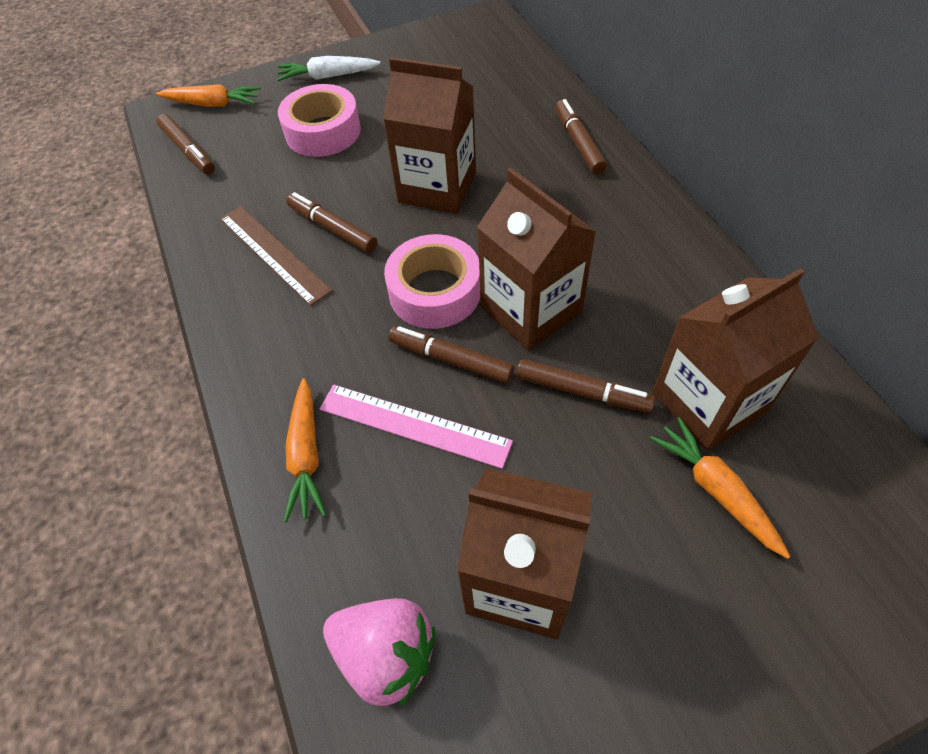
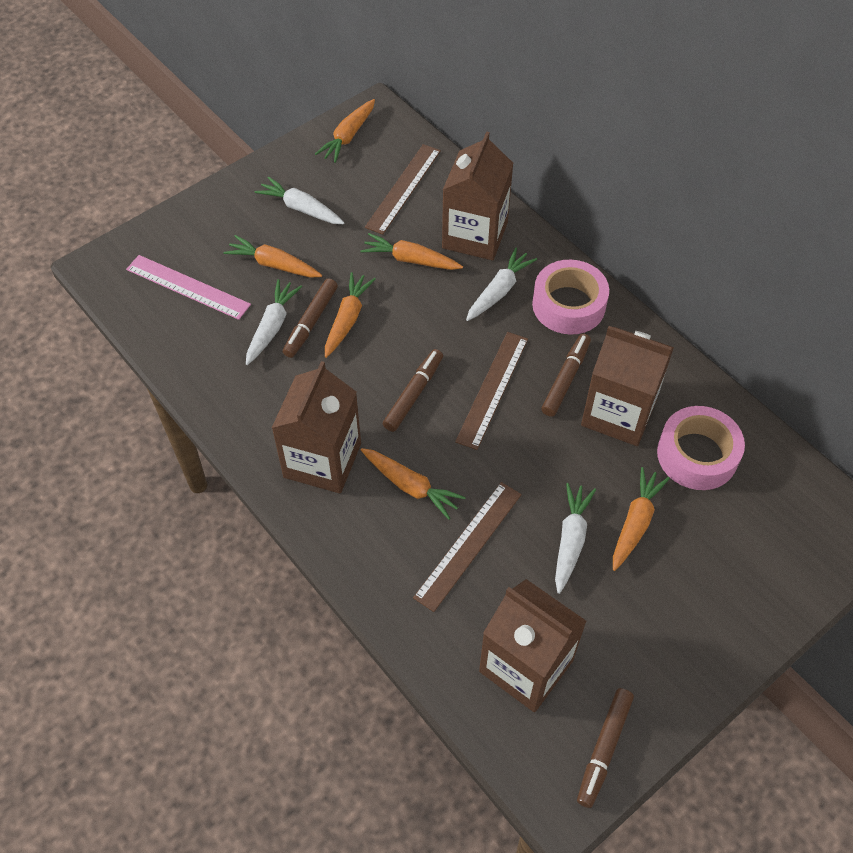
brown marker: [156,114,215,174] [286,192,377,253] [389,326,514,383] [516,359,656,413] [555,99,607,174] = 5 -> [283,278,338,358] [383,349,443,432] [541,334,591,417] [577,688,634,808] = 4
brown ruler: [220,206,333,306] = 1 -> [365,144,441,235] [413,482,522,612] [455,332,528,450] = 3
orange carrot: [156,84,261,107] [284,378,327,523] [650,417,790,559] = 3 -> [223,235,322,278] [315,99,375,163] [325,272,376,358] [360,233,463,270] [361,448,466,520] [613,467,670,571] = 6
pink strawberry: [323,598,435,706] = 1 -> none = 0
white carrot: [277,56,381,81] = 1 -> [246,279,302,365] [255,176,344,224] [466,247,537,321] [555,483,596,594] = 4

